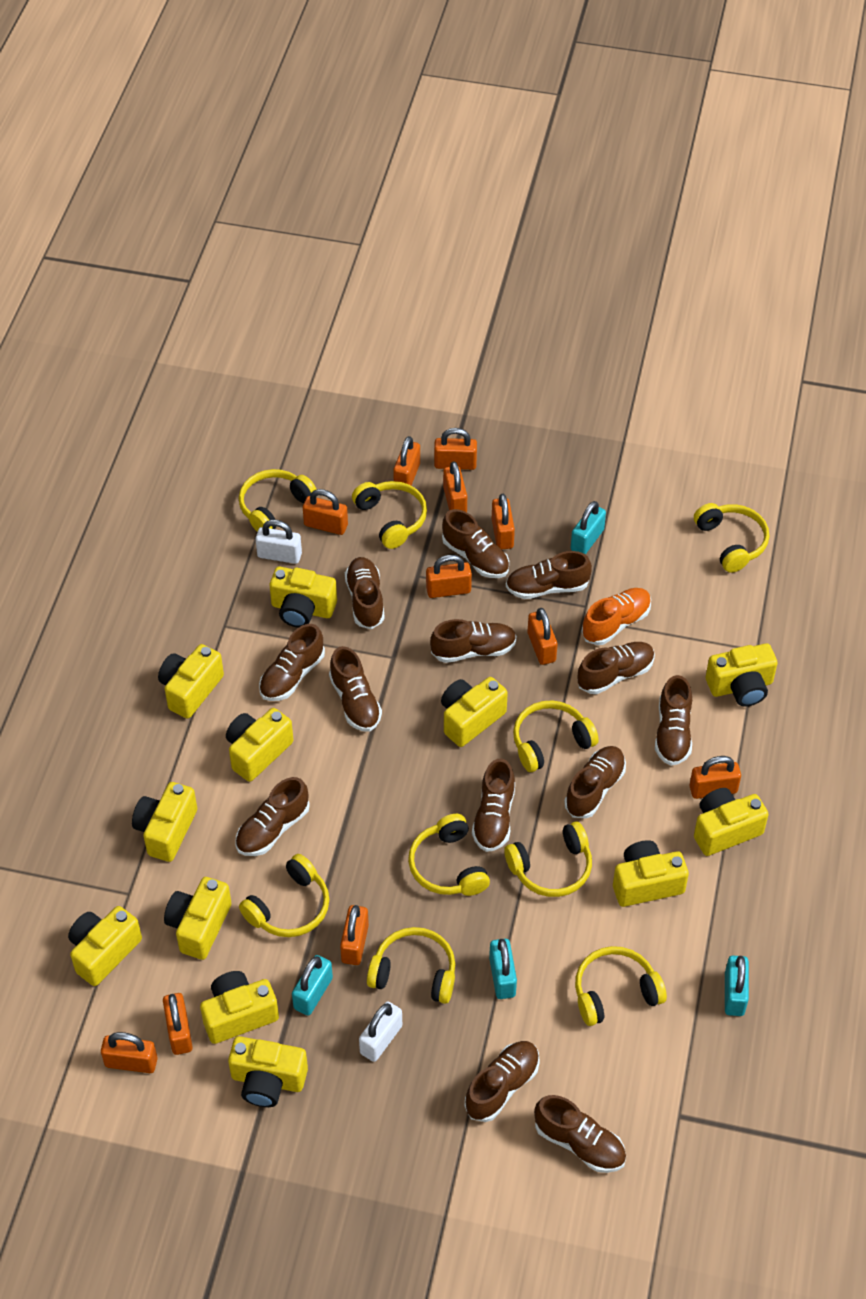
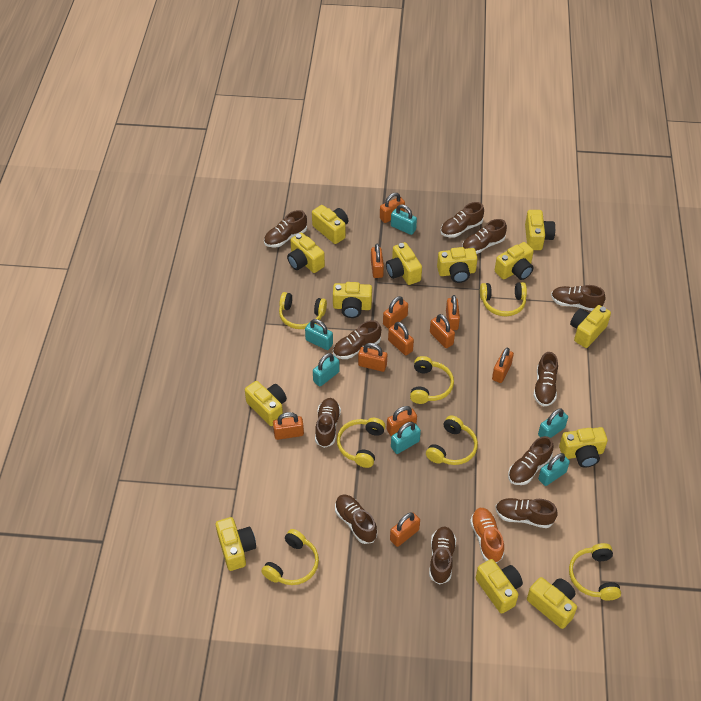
brown shoe: [235,777,310,856] [259,624,325,701] [329,646,382,732] [345,557,385,629] [430,619,517,663] [442,509,509,578] [465,1041,540,1122] [472,758,515,852] [506,551,592,599] [534,1095,626,1173] [564,746,626,818] [577,642,655,694] [655,675,692,766] = 13 -> [264,210,307,248] [315,398,341,448] [333,320,381,359] [335,494,377,544] [429,527,456,585] [440,202,484,238] [462,219,507,254] [495,498,558,528] [508,436,554,485] [533,352,558,407] [551,285,605,311] = 11
turquoise padlock: [292,955,333,1016] [489,939,517,999] [571,501,606,555] [725,956,749,1016] = 4 -> [305,319,333,350] [313,353,339,386] [391,204,417,235] [391,422,421,454] [538,408,568,438] [538,453,570,486] = 6
white padlock: [255,520,302,564] [359,1002,402,1062] = 2 -> none = 0
yellow camera: [68,906,142,986] [132,782,197,862] [158,644,224,719] [164,877,231,960] [200,971,279,1044] [226,708,293,782] [228,1036,308,1107] [270,567,337,628] [441,677,508,747] [613,840,689,907] [694,788,769,856] [706,643,778,707] = 12 -> [216,517,256,571] [245,381,287,426] [287,233,325,273] [312,205,348,244] [333,282,372,318] [386,242,422,285] [437,247,478,283] [476,559,523,614] [495,242,534,280] [525,210,555,250] [527,577,577,629] [559,427,608,467] [570,305,611,348] = 13
yellow headphones: [239,469,317,532] [239,854,329,937] [352,481,427,549] [367,927,455,1004] [408,814,490,896] [504,821,592,897] [513,700,599,772] [575,946,667,1026] [694,503,769,573] = 9 -> [261,529,319,585] [279,292,327,329] [337,418,386,468] [410,356,454,404] [426,415,478,465] [480,282,527,316] [569,543,621,601] = 7

